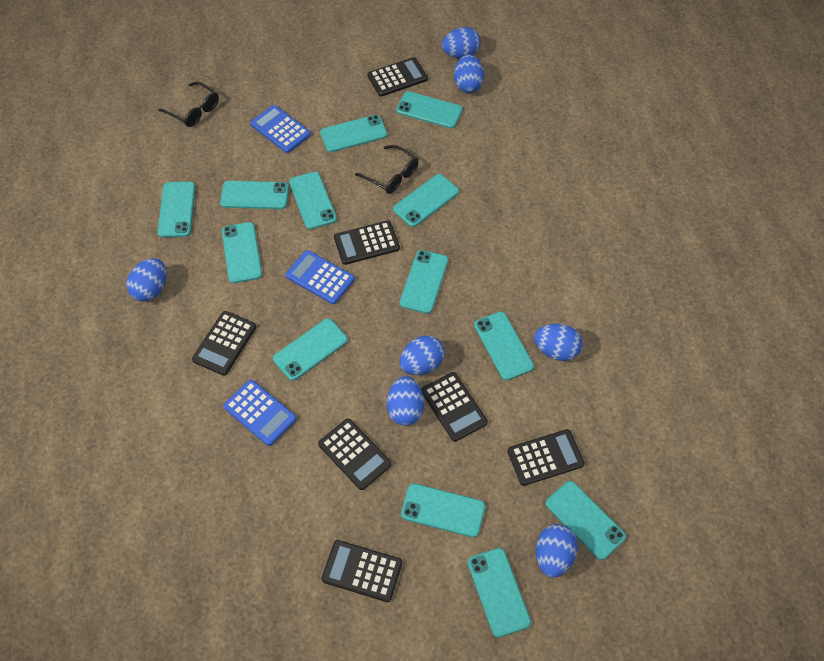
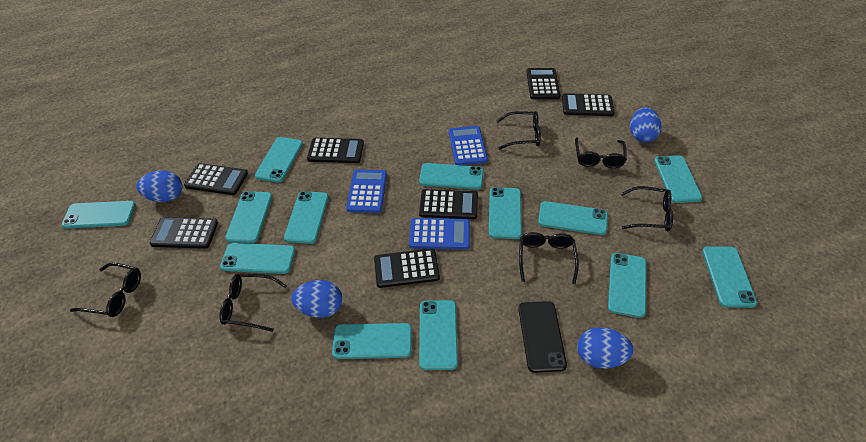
black glasses: [158,81,219,127] [355,145,418,194] = 2 -> [70,263,141,317] [220,274,287,332] [497,111,541,149] [519,232,579,284] [575,137,627,168] [621,186,673,231] = 6
black phone: none = 0 -> [518,301,567,373] = 1
blue egg: [126,258,166,302] [387,376,424,426] [400,336,445,375] [442,27,481,58] [454,55,485,93] [534,324,582,361] [536,524,578,578] = 7 -> [136,170,182,202] [291,280,342,318] [577,327,633,369] [630,107,661,143] = 4

